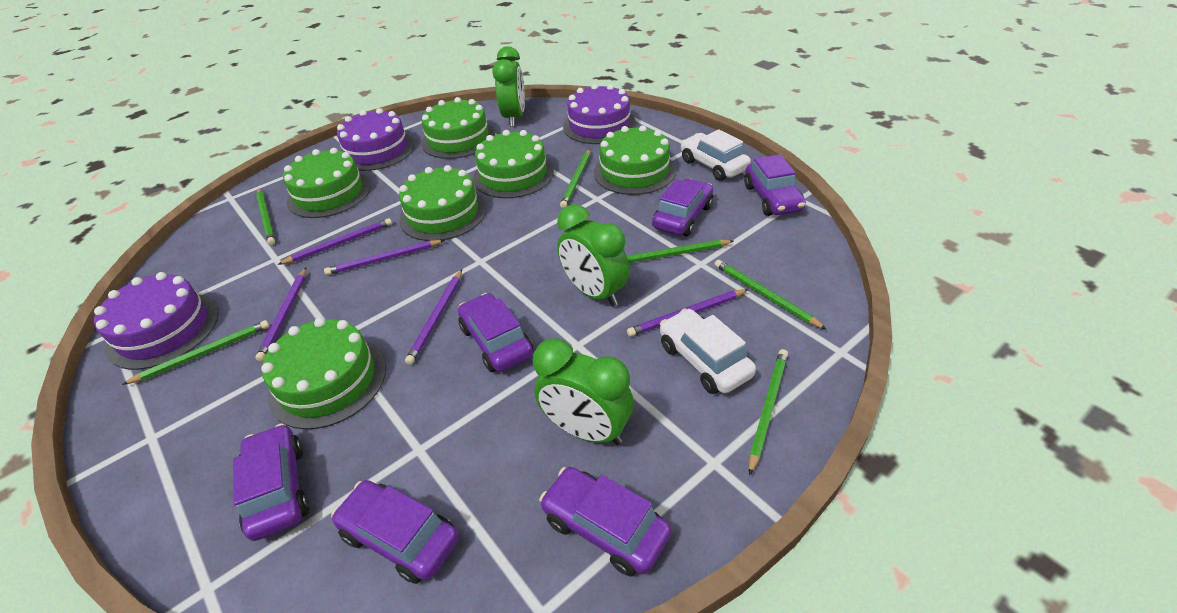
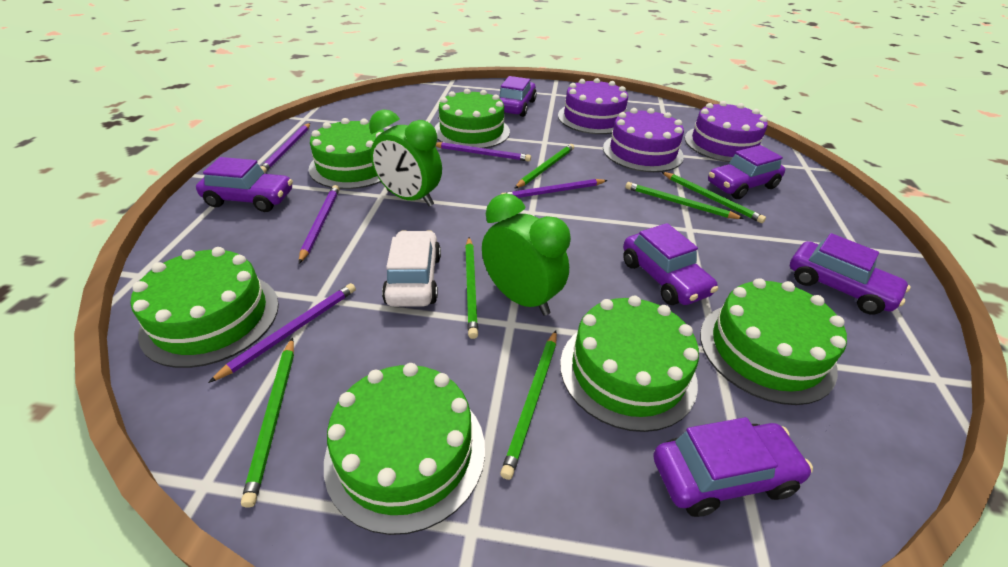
green clock: [493,46,525,127] [533,338,634,445] [557,204,629,307] = 3 -> [369,109,442,206] [482,193,571,316] = 2
white car: [660,308,756,394] [680,129,751,181] = 2 -> [382,230,441,307] = 1

